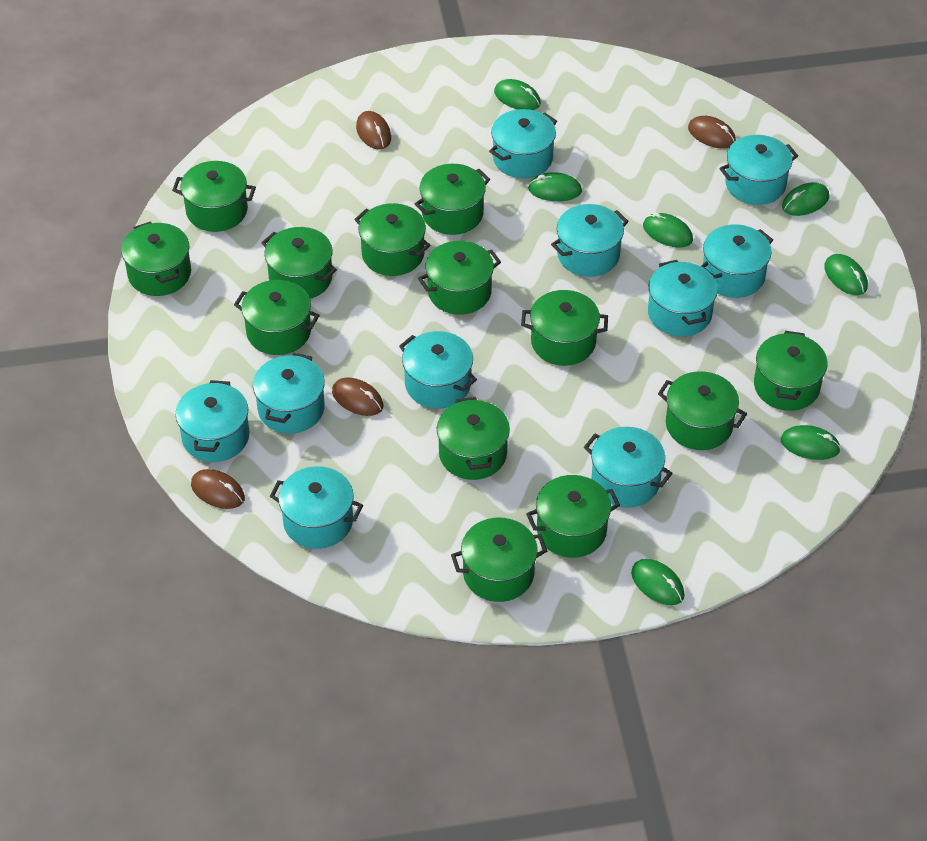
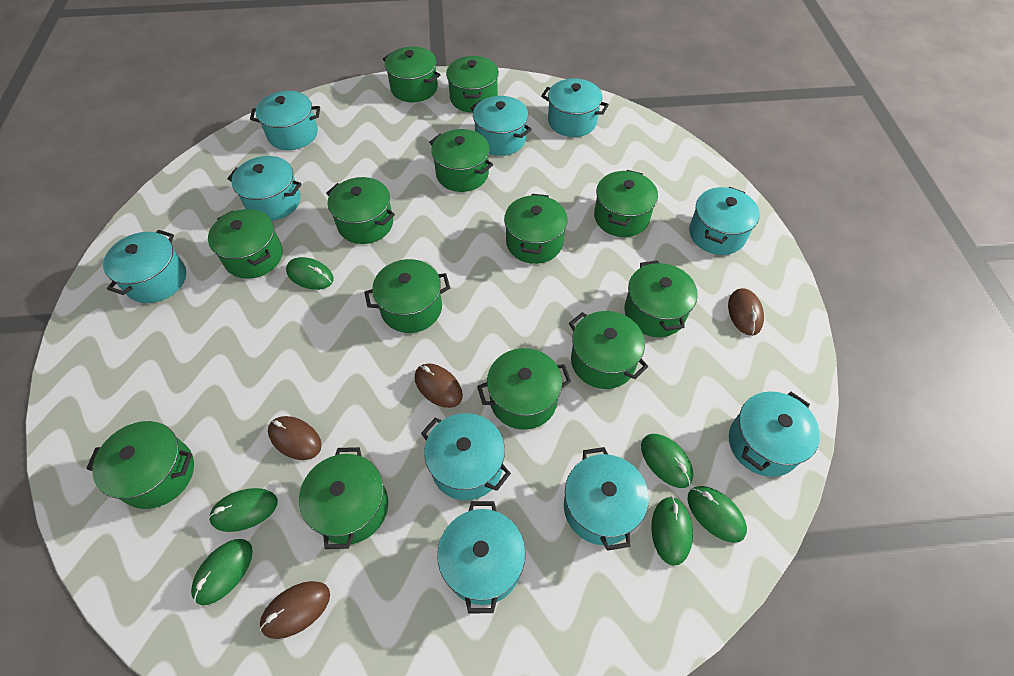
green mouse: [494,79,541,110] [528,172,582,201] [631,559,685,605] [643,213,693,248] [781,425,841,460] [782,182,829,216] [824,254,868,295] = 7 -> [191,539,253,605] [209,488,278,532] [286,257,334,290] [641,434,693,488] [651,496,693,566] [687,486,747,543] = 6

